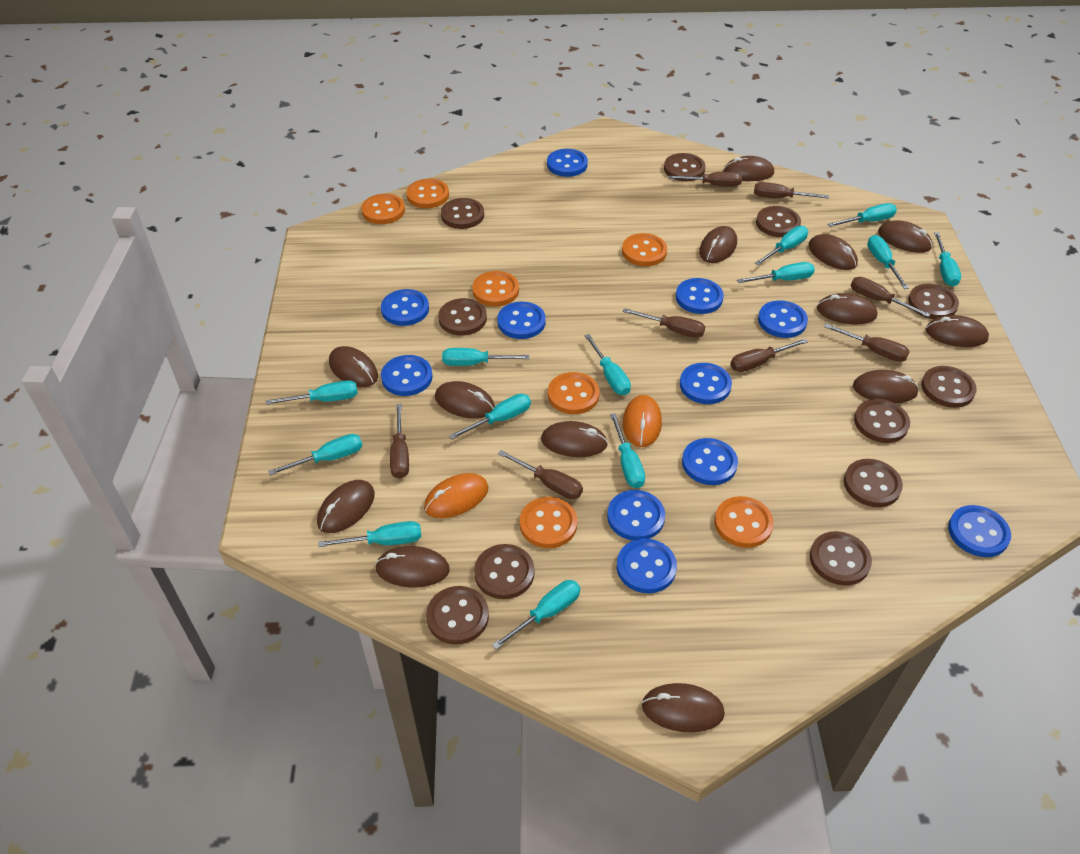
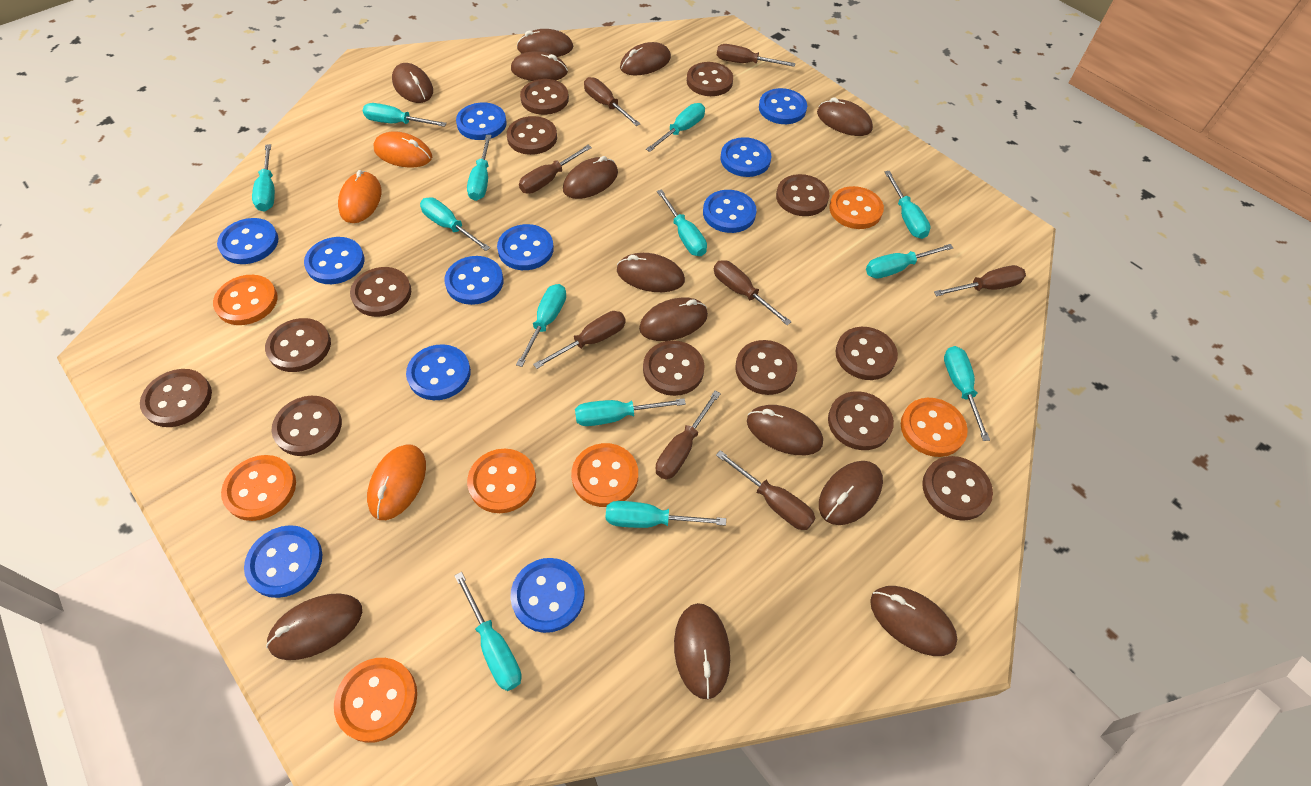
brown button: [426,586,489,645] [438,298,487,336] [441,198,484,229] [474,544,534,599] [664,153,705,181] [756,206,801,237] [810,531,872,586] [844,459,903,507] [854,399,910,443] [908,283,959,319] [921,366,977,408] = 11 -> [140,369,212,427] [265,318,331,372] [271,396,342,456] [350,267,411,317] [507,116,557,155] [520,79,569,115] [643,341,704,396] [687,62,733,96] [735,340,797,395] [776,174,829,216] [828,391,894,450] [836,327,898,380] [922,456,993,521] = 13
orange mouse: [424,473,488,518] [623,395,662,447] = 2 -> [338,170,381,223] [367,444,426,520] [373,131,432,168] = 3

